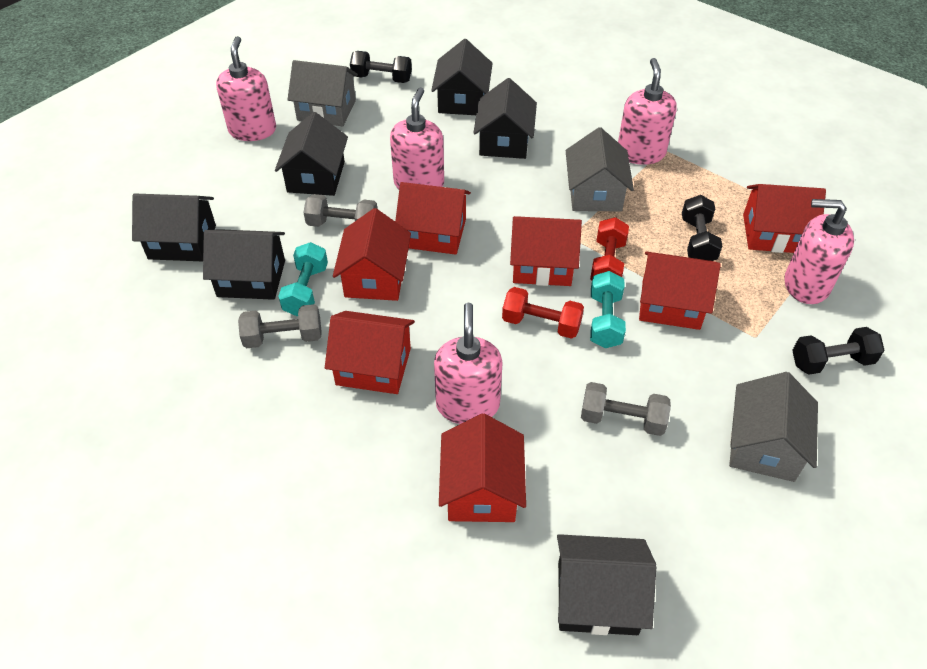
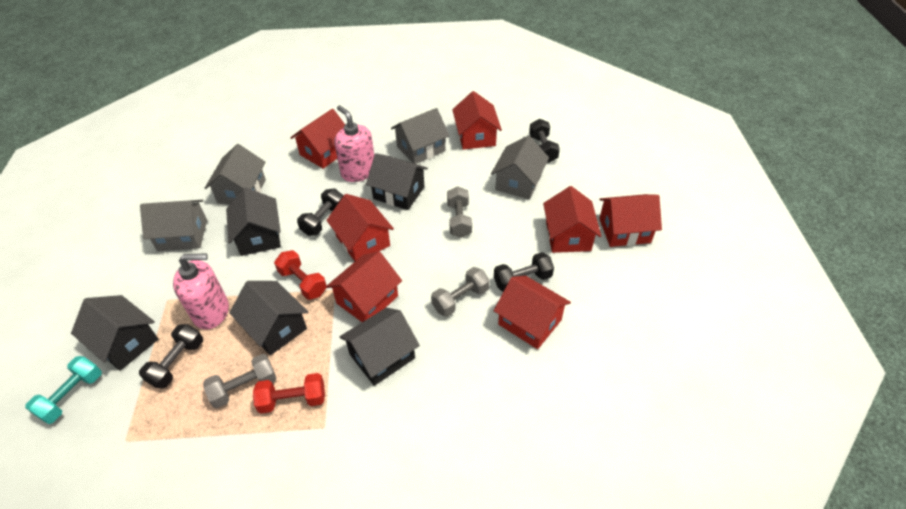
black dumbbell: [350,51,412,83] [682,195,722,261] [792,327,885,375] = 3 -> [139,324,203,389] [297,188,343,236] [494,252,554,292] [529,119,560,163] = 4
black house: [132,193,216,261] [203,229,285,300] [275,112,348,196] [431,39,493,115] [473,78,537,159] [557,534,656,635] = 6 -> [71,295,158,371] [226,188,281,256] [229,281,308,356] [339,307,420,386] [366,153,428,210] = 5
grey house: [288,60,358,126] [566,127,634,211] [729,372,818,482] = 3 -> [140,200,207,251] [205,144,266,205] [391,108,449,164] [491,136,549,200] = 4
pink soap dispenser: [216,36,276,141] [390,87,444,189] [434,303,503,424] [618,58,677,165] [785,199,854,304] = 5 -> [173,254,229,329] [334,105,374,182] = 2
turquoise dumbbell: [278,242,328,316] [590,271,626,348] = 2 -> [25,356,102,424] = 1

